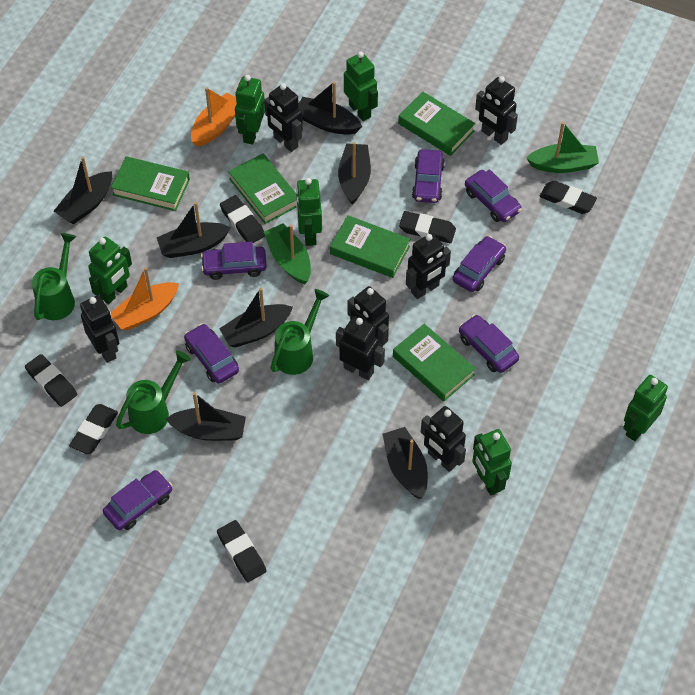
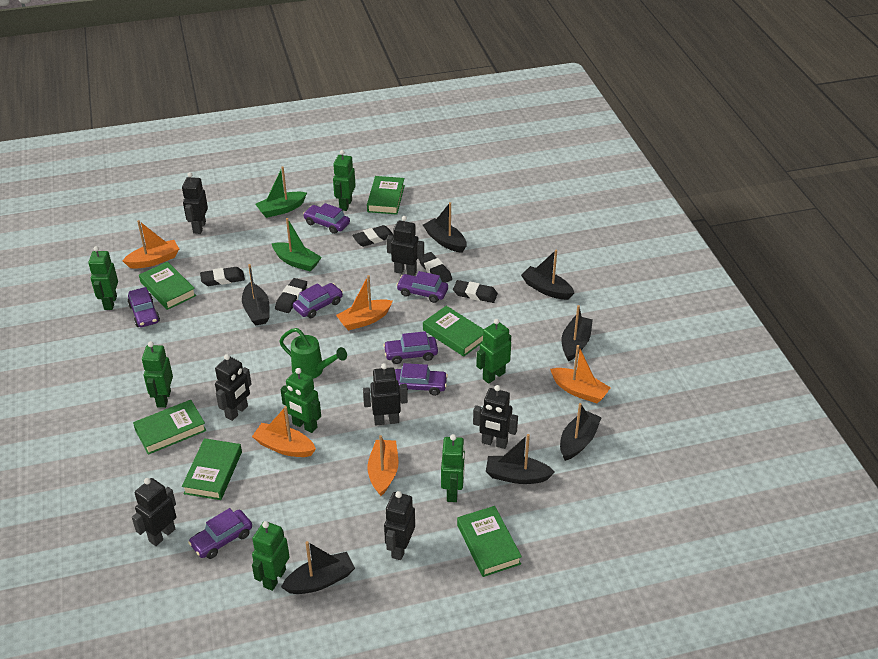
black eraser: [25,354,77,407] [69,404,118,454] [217,520,266,582] [220,195,265,243] [399,211,456,243] [539,181,597,214] = 6 -> [200,267,245,286] [275,278,307,313] [352,225,394,247] [419,252,452,283] [453,280,498,303] = 5
green book: [111,156,190,211] [228,153,297,224] [330,215,410,278] [393,324,476,402] [398,92,475,156] = 5 -> [133,400,206,455] [139,262,196,310] [182,438,242,500] [367,176,405,215] [423,306,484,357] [457,506,522,577] = 6
green robot: [88,237,132,304] [235,75,265,144] [296,178,322,246] [344,51,378,121] [472,429,512,496] [623,375,668,441] = 6 -> [88,246,118,310] [142,341,173,408] [252,521,290,591] [280,368,321,433] [333,150,356,211] [441,434,465,502] [476,319,511,384] = 7
green watering can: [32,233,77,320] [116,351,191,434] [271,289,329,375] = 3 -> [279,328,347,379] = 1
orange boat: [111,267,179,331] [191,87,237,147] = 2 -> [123,220,179,269] [252,406,316,457] [336,275,393,331] [368,435,398,496] [550,345,611,403] = 5

